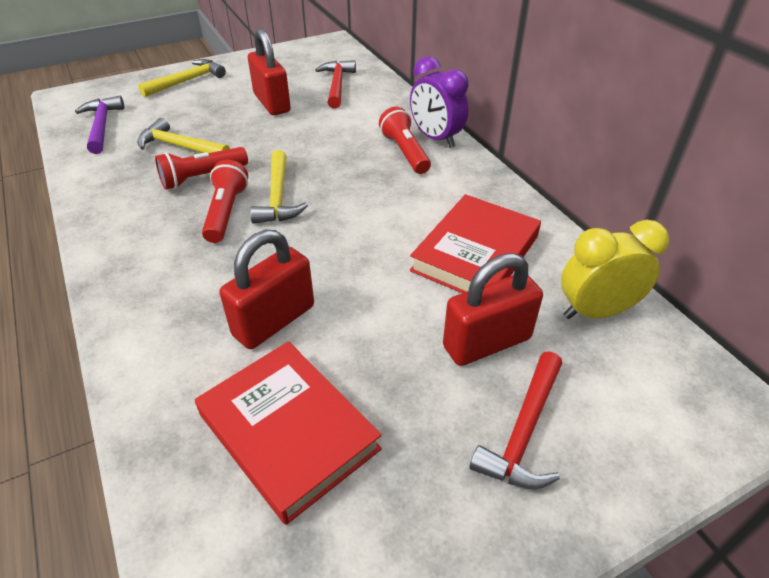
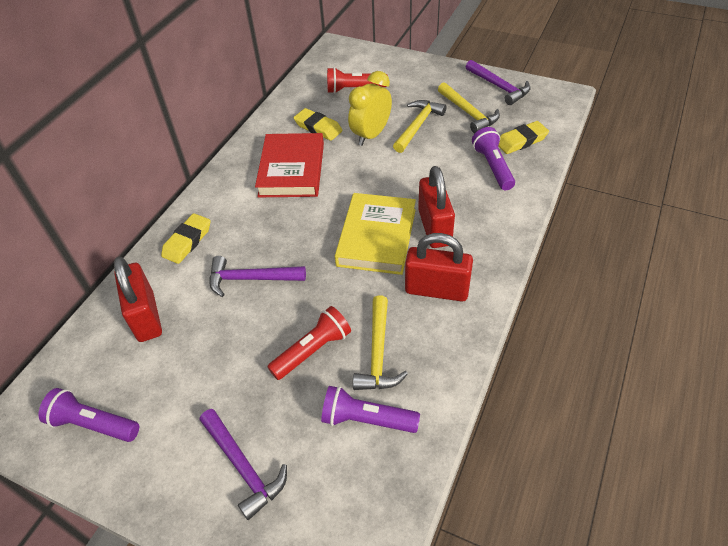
purple clock: [410,56,469,148] = 1 -> none = 0
purple flashlight: none = 0 -> [39,388,139,442] [321,386,420,433] [472,127,515,190] = 3
purple hammer: [75,96,124,154] = 1 -> [200,409,287,520] [210,256,306,297] [466,60,531,105] = 3
red book: [195,341,382,525] [410,194,541,293] = 2 -> [255,133,324,197] = 1
red flashlight: [155,147,248,190] [202,160,248,243] [379,107,431,174] = 3 -> [267,306,351,380] [327,67,388,94] = 2
red hammer: [315,60,356,108] [469,351,562,489] = 2 -> none = 0
yellow book: none = 0 -> [335,193,416,275] = 1
yellow eraser: none = 0 -> [161,213,211,264] [294,108,343,141] [498,121,549,154] = 3

